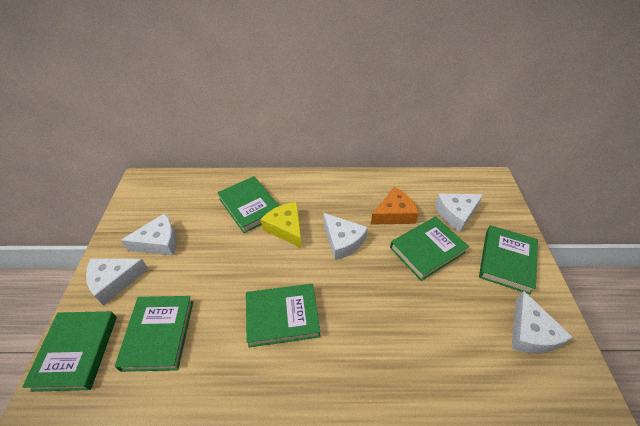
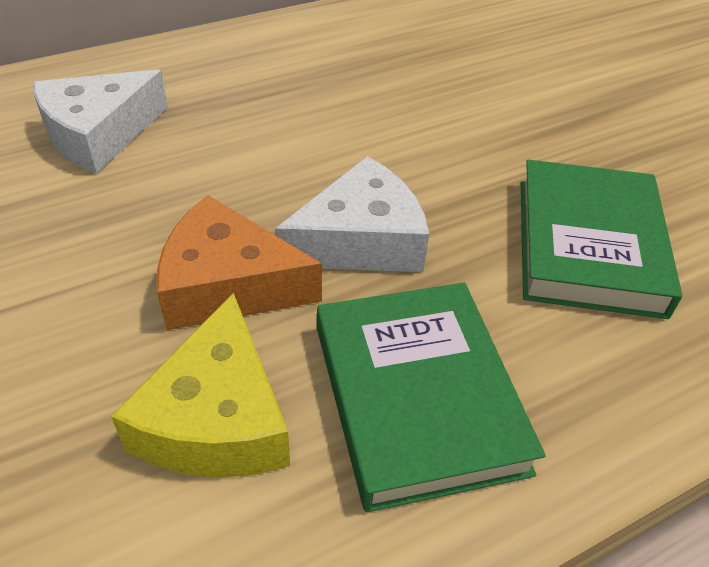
green book: [22,311,117,392] [115,296,193,372] [217,176,279,233] [246,284,320,348] [390,216,469,281] [479,225,538,295] = 6 -> [317,283,545,512] [521,160,682,319] = 2
white cheese: [86,258,148,305] [120,213,177,256] [323,213,368,260] [435,194,484,232] [511,291,573,354] = 5 -> [33,69,168,174] [275,156,429,272] = 2

